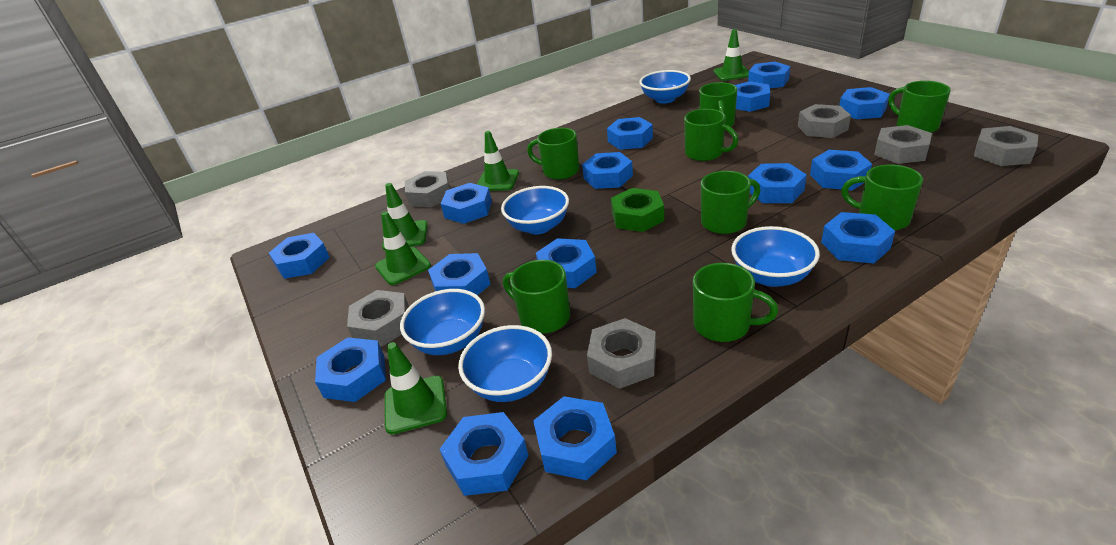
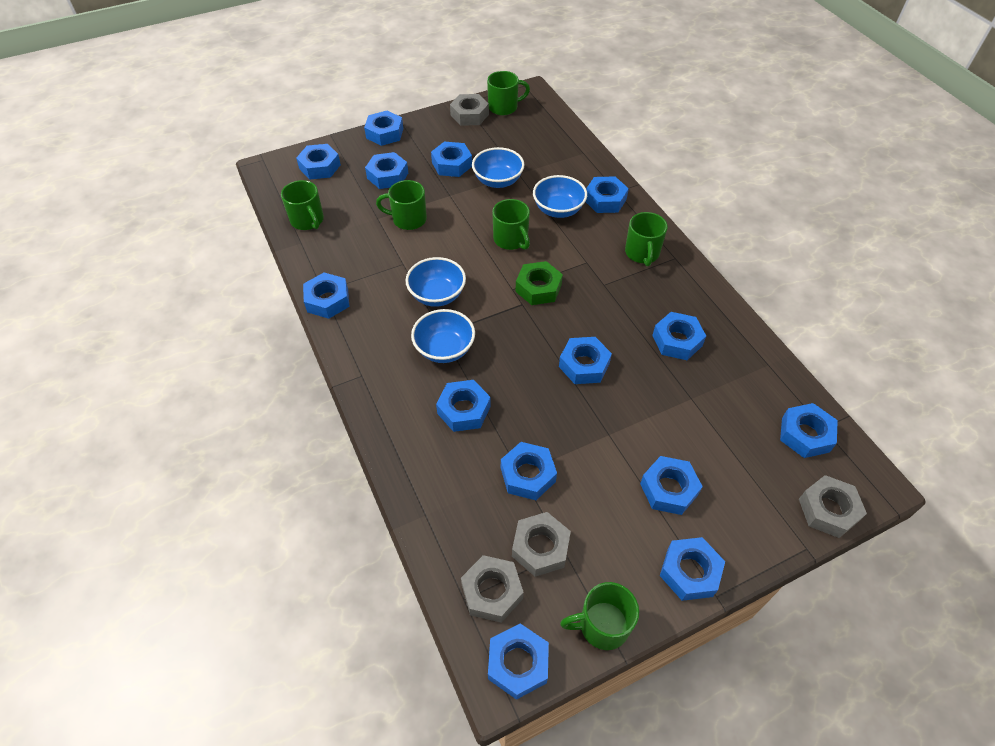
blue bowl: [400,289,485,355] [458,325,552,402] [501,186,569,234] [639,70,691,104] [731,226,820,287] = 5 -> [405,257,466,307] [411,309,475,363] [472,147,525,188] [533,175,587,218] = 4
blue nut: [269,233,330,279] [315,337,386,402] [428,253,491,295] [439,412,528,496] [441,183,492,224] [533,396,617,480] [536,238,597,288] [582,152,633,189] [607,117,653,150] [735,81,770,112] [748,62,790,88] [748,163,807,203] [810,150,872,190] [821,212,895,263] [839,87,890,119] = 15 -> [296,144,341,179] [303,273,350,319] [364,111,403,146] [365,152,408,189] [431,142,472,177] [436,380,491,432] [488,623,549,700] [501,442,557,500] [559,337,612,384] [585,176,629,213] [640,456,703,515] [652,312,706,360] [660,537,725,601] [780,403,838,458] = 14
green mug: [503,260,570,334] [527,128,579,180] [684,109,739,161] [693,263,778,342] [699,82,737,127] [701,171,760,234] [841,165,923,231] [889,81,951,133] = 8 -> [281,180,324,230] [376,180,427,230] [487,71,530,115] [492,199,530,250] [560,582,639,650] [625,212,668,266] = 6
green traffic cone: [375,211,431,285] [382,183,428,250] [385,342,447,435] [477,131,519,191] [714,29,749,81] = 5 -> none = 0
grey nut: [347,290,409,347] [405,171,450,207] [587,318,656,389] [798,104,851,138] [874,125,932,164] [974,126,1038,166] = 6 -> [450,94,489,126] [461,555,524,623] [512,512,571,577] [799,475,867,538] = 4

